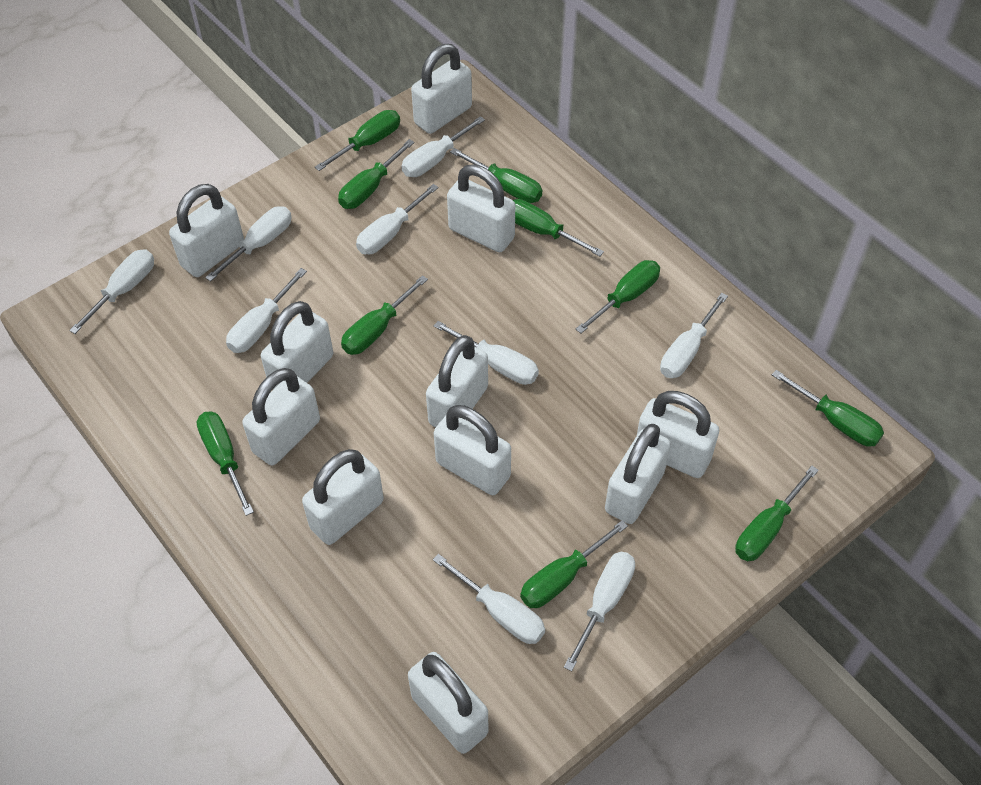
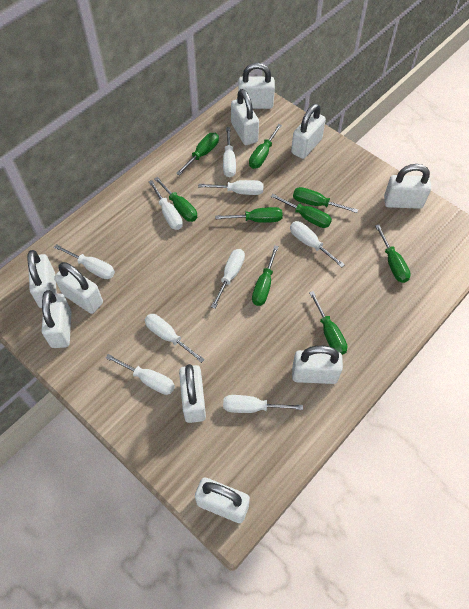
green screwdriver: [196,411,254,516] [315,110,400,171] [338,139,415,209] [341,275,428,355] [450,148,542,203] [513,199,604,256] [520,520,628,608] [575,260,660,333] [735,466,819,561] [772,370,884,447] = 10 -> [154,177,197,222] [176,133,219,175] [215,207,283,223] [249,124,282,169] [252,245,279,306] [271,194,332,228] [293,187,358,213] [309,291,347,355] [375,225,411,283] = 9
white padlock: [169,184,244,277] [242,368,320,465] [261,301,333,390] [302,449,384,545] [408,652,489,754] [411,44,472,134] [426,335,488,427] [433,405,511,495] [447,164,515,252] [605,424,671,524] [637,391,719,478] = 11 -> [27,250,57,308] [42,290,72,348] [54,262,103,314] [179,364,206,423] [195,478,250,523] [231,89,259,145] [238,63,275,109] [291,104,326,159] [292,345,343,384] [384,164,431,209] = 10

